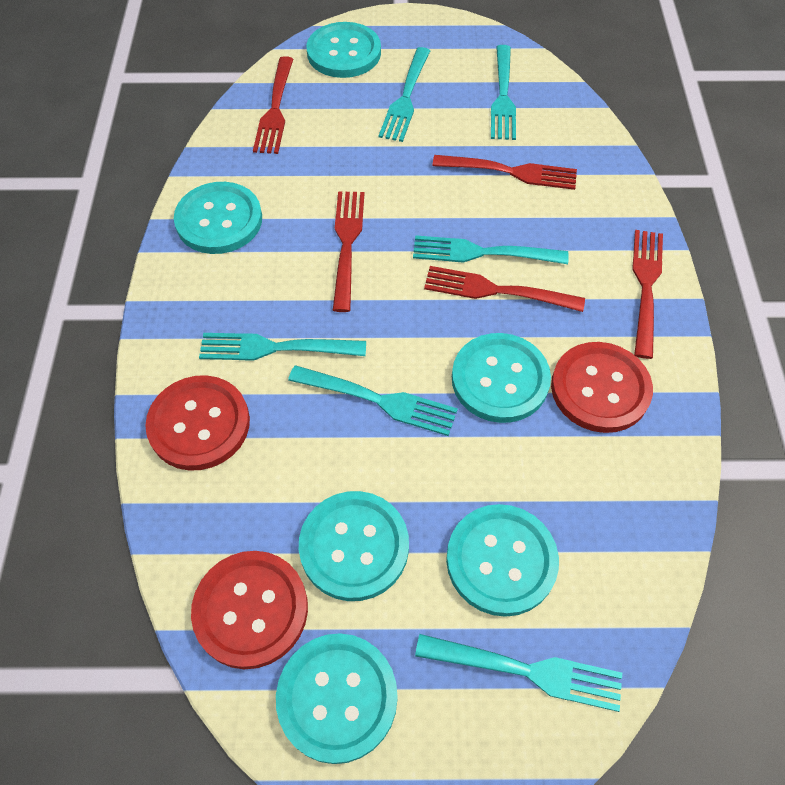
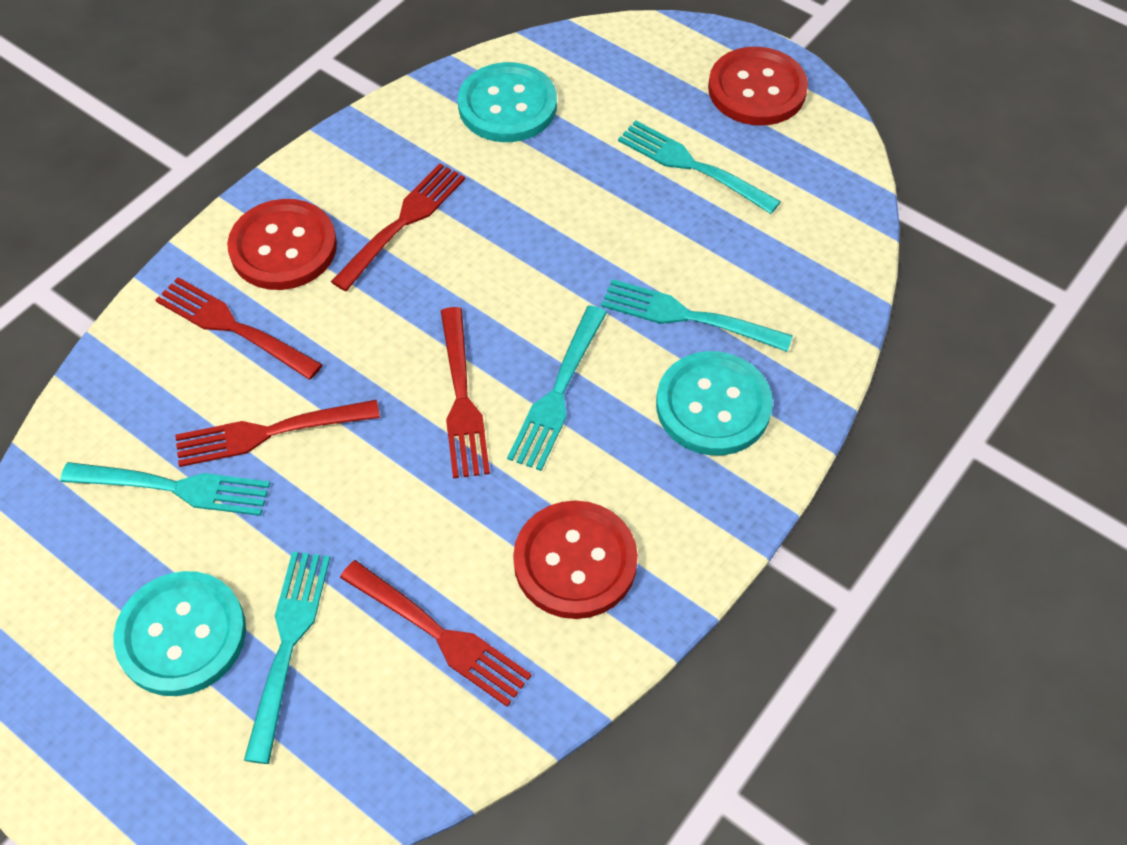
turquoise button: [174,182,262,254] [276,633,398,764] [299,491,409,601] [306,22,381,78] [446,504,559,617] [452,333,551,423] = 6 -> [114,571,246,696] [458,62,557,142] [656,351,773,455] = 3
turquoise fork: [199,333,366,361] [288,365,458,436] [379,47,430,142] [413,235,569,264] [415,634,622,712] [491,45,516,140] = 6 -> [60,462,270,516] [244,551,330,764] [507,305,607,471] [601,279,793,352] [618,121,781,214] = 5

